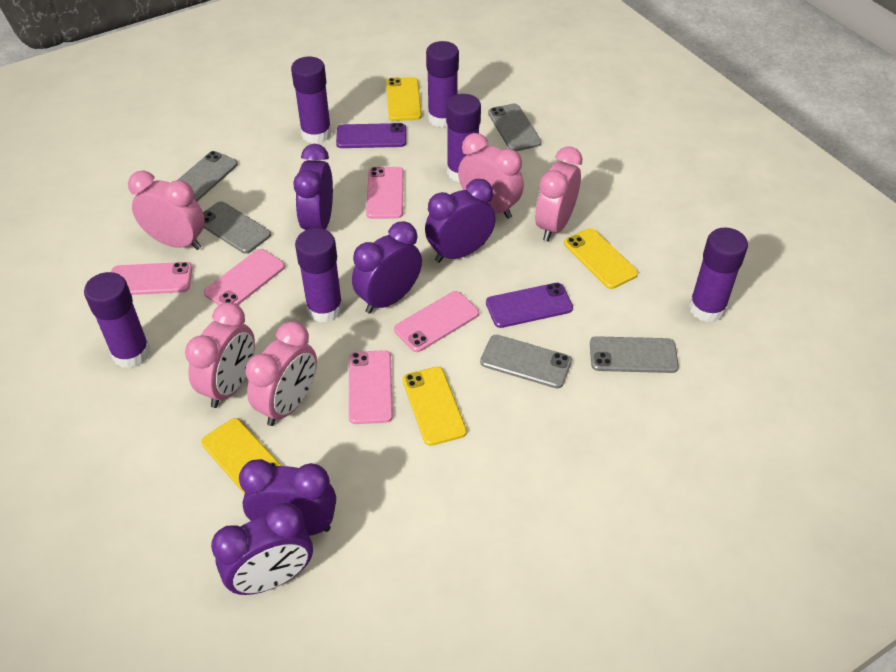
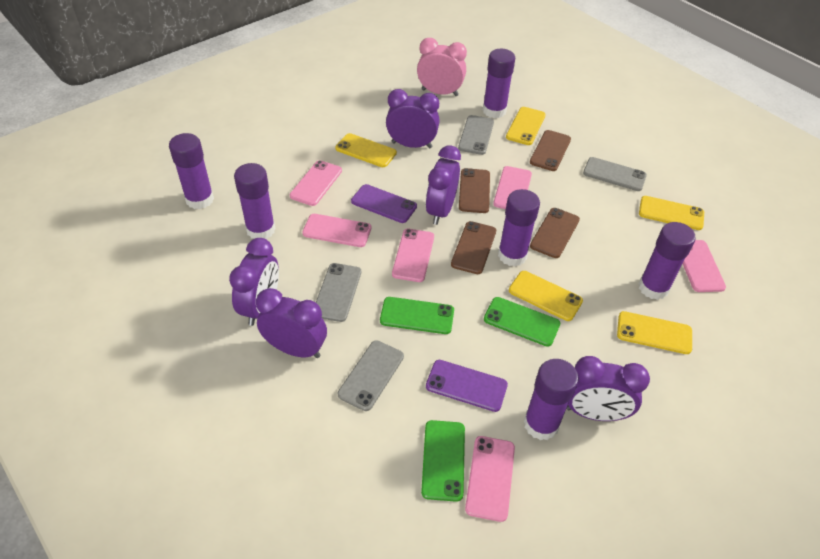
brown phone: none = 0 -> [451,221,496,274] [459,168,490,213] [530,130,571,171] [530,208,580,258] = 4
green phone: none = 0 -> [380,297,454,334] [421,420,465,502] [484,297,560,347] = 3
grey phone: [178,151,238,202] [203,201,271,254] [480,335,572,388] [488,103,542,151] [590,336,679,373] = 5 -> [316,263,361,322] [338,340,404,411] [458,115,494,155] [583,157,647,191] = 4
pink clock: [128,171,205,250] [185,302,255,408] [245,321,317,426] [458,133,524,219] [535,146,582,241] = 5 -> [417,38,467,96] = 1
pink phone: [111,262,192,295] [204,249,285,306] [349,350,393,424] [366,167,404,219] [394,291,479,352] = 5 -> [290,160,342,206] [302,214,371,247] [392,229,434,282] [465,436,515,522] [493,166,532,209] [683,240,726,292] = 6
yellow phone: [201,418,282,495] [386,77,422,121] [402,367,467,446] [564,228,638,289] = 4 -> [335,133,397,167] [506,107,546,145] [509,271,583,321] [617,311,692,354] [639,196,704,230] = 5

